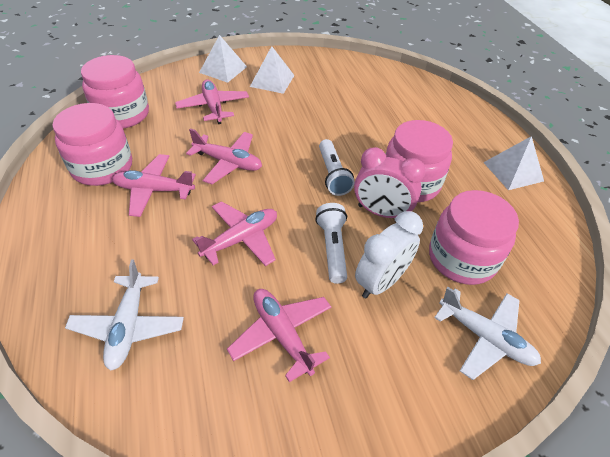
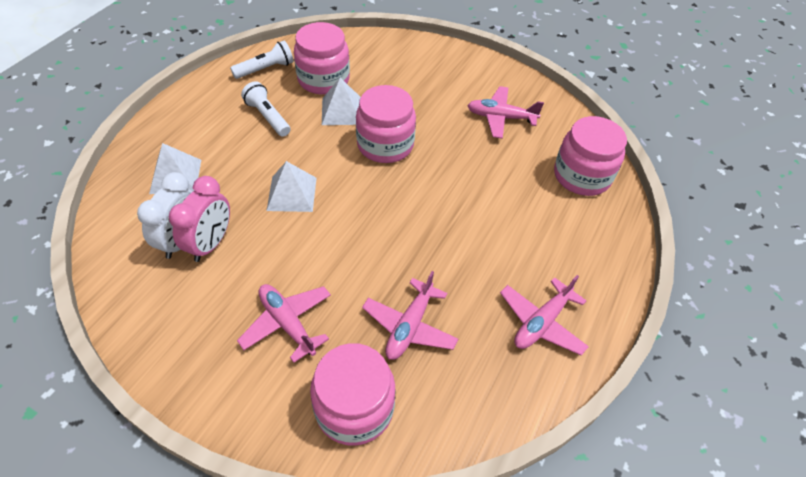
pink plane: [112,154,196,217] [175,79,249,124] [186,128,262,184] [192,201,277,266] [227,289,331,382] = 5 -> [237,284,331,363] [362,271,458,360] [467,86,544,139] [500,275,589,356] = 4
white plane: [65,260,184,371] [434,287,541,380] = 2 -> none = 0

